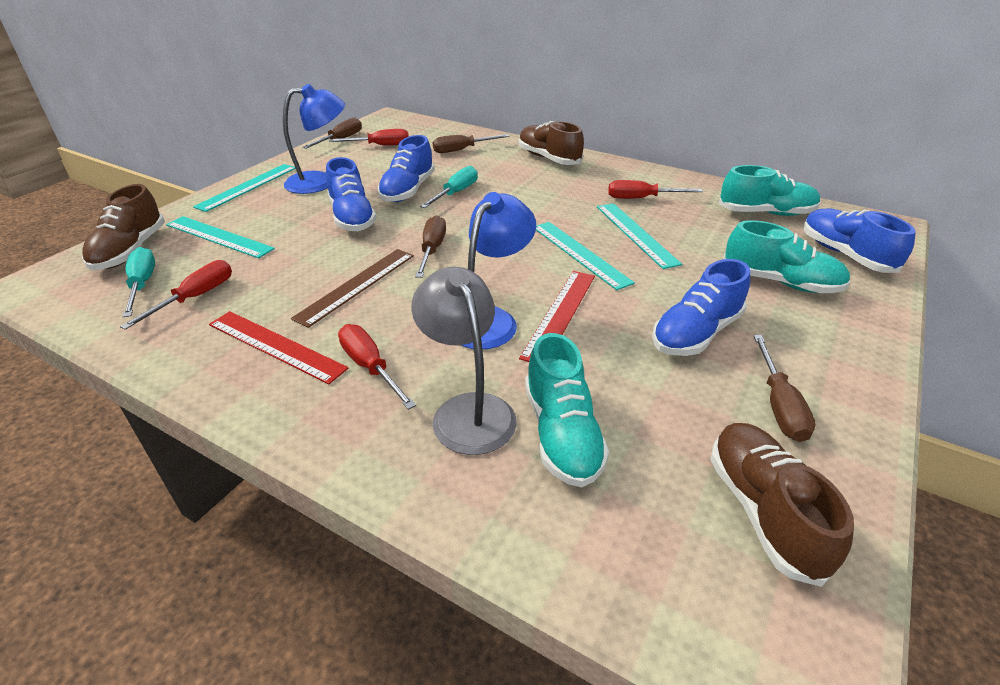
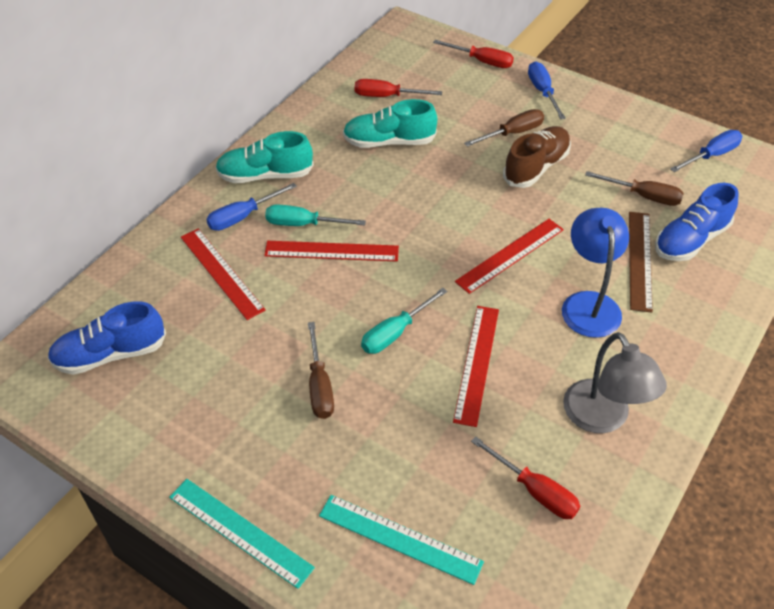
blue lamp: [283,84,345,194] [461,192,536,349] = 2 -> [562,208,629,338] = 1
blue screwdriver: none = 0 -> [206,183,297,231] [528,61,566,119] [670,130,742,172] = 3
blue shoe: [326,157,376,231] [378,135,435,202] [652,259,750,356] [803,208,916,273] = 4 -> [48,301,166,375] [655,183,739,261] = 2
brown screwdriver: [302,117,362,149] [415,215,446,278] [432,134,509,153] [753,335,816,442] = 4 -> [308,322,334,419] [464,109,544,147] [585,171,684,206] = 3
brown shoe: [82,184,165,271] [519,121,584,165] [710,423,854,587] = 3 -> [503,126,571,188] = 1
red ruler: [209,311,349,384] [519,271,595,362] = 2 -> [181,228,266,320] [264,241,399,261] [453,306,499,427] [455,219,564,294] = 4
red screwdriver: [120,260,232,330] [329,129,409,145] [338,324,416,410] [608,180,703,199] = 4 -> [355,79,442,97] [433,40,514,68] [471,436,580,519] = 3
turquoise ruler: [166,216,275,258] [193,164,296,212] [536,222,635,290] [597,203,682,269] = 4 -> [169,479,315,589] [319,495,484,585] = 2
turquoise shoe: [525,333,609,487] [718,165,820,216] [723,220,850,293] = 3 -> [215,131,314,183] [343,99,437,148] = 2

